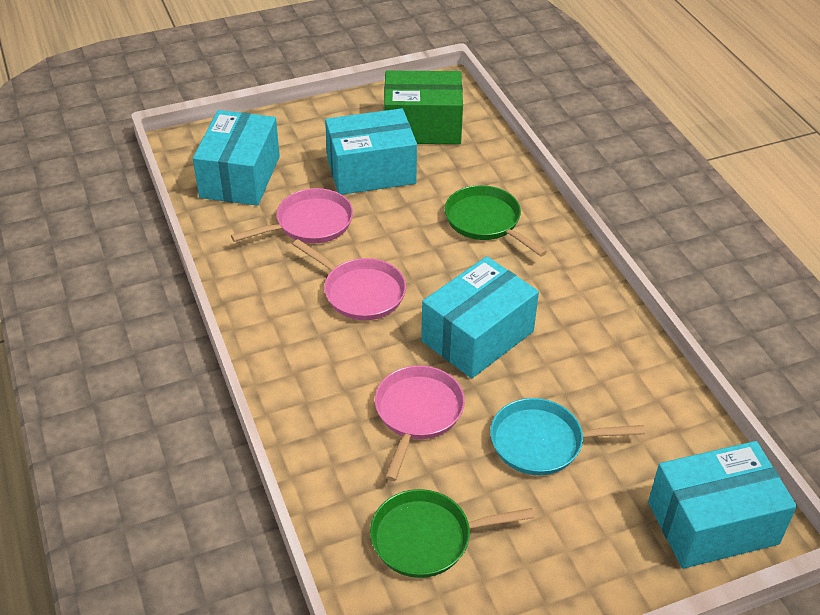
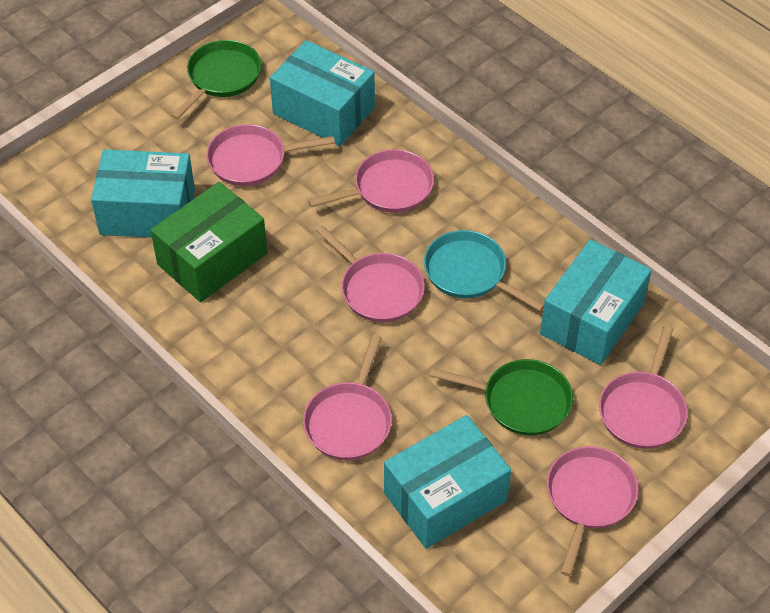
pink pan: [231,188,353,243] [292,239,406,320] [375,365,465,481] = 3 -> [206,124,335,186] [303,334,392,460] [308,149,434,213] [316,225,425,322] [547,446,639,576] [599,326,688,449] = 6

